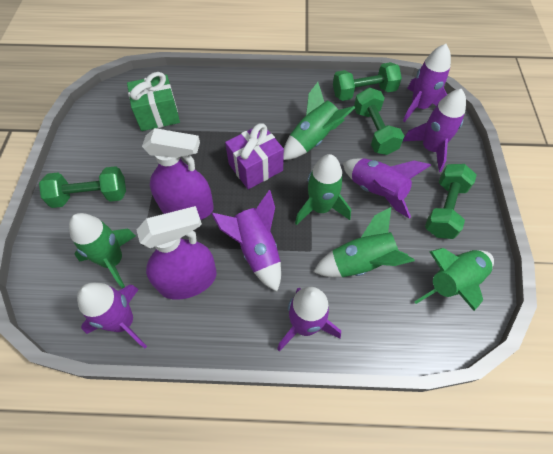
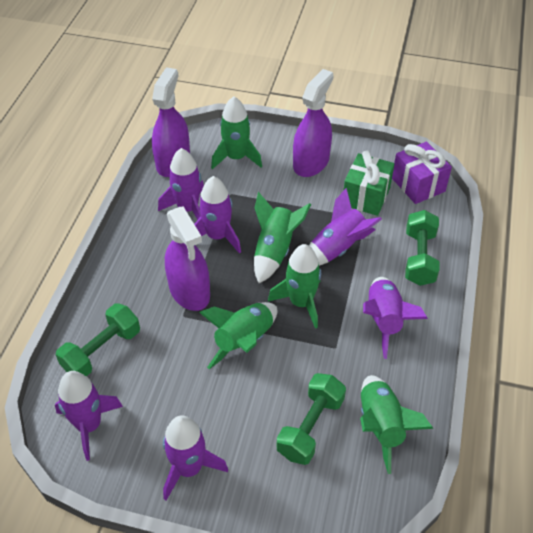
green dumbbell: [39,166,126,208] [333,62,402,101] [354,88,404,155] [425,164,477,239] = 4 -> [56,303,140,376] [277,373,346,465] [405,210,440,286] = 3
purple spray bottle: [137,206,217,300] [142,128,214,220] = 2 -> [152,67,190,177] [165,206,210,311] [293,69,334,177] = 3

